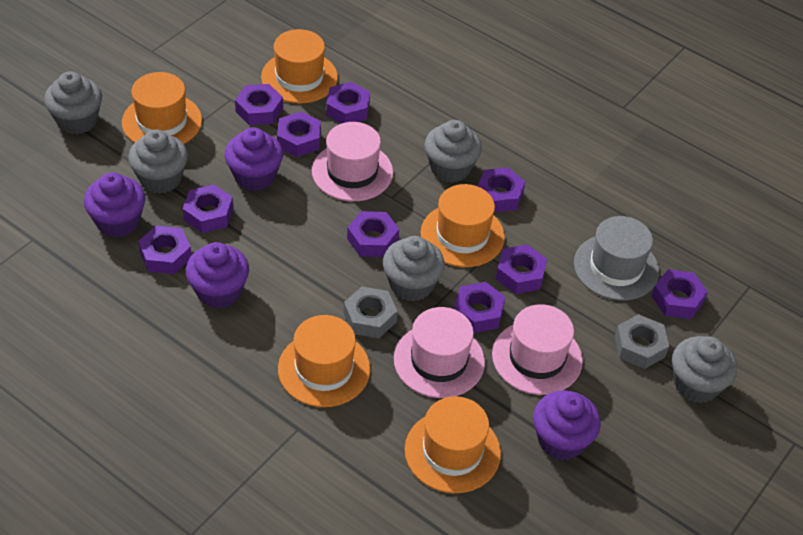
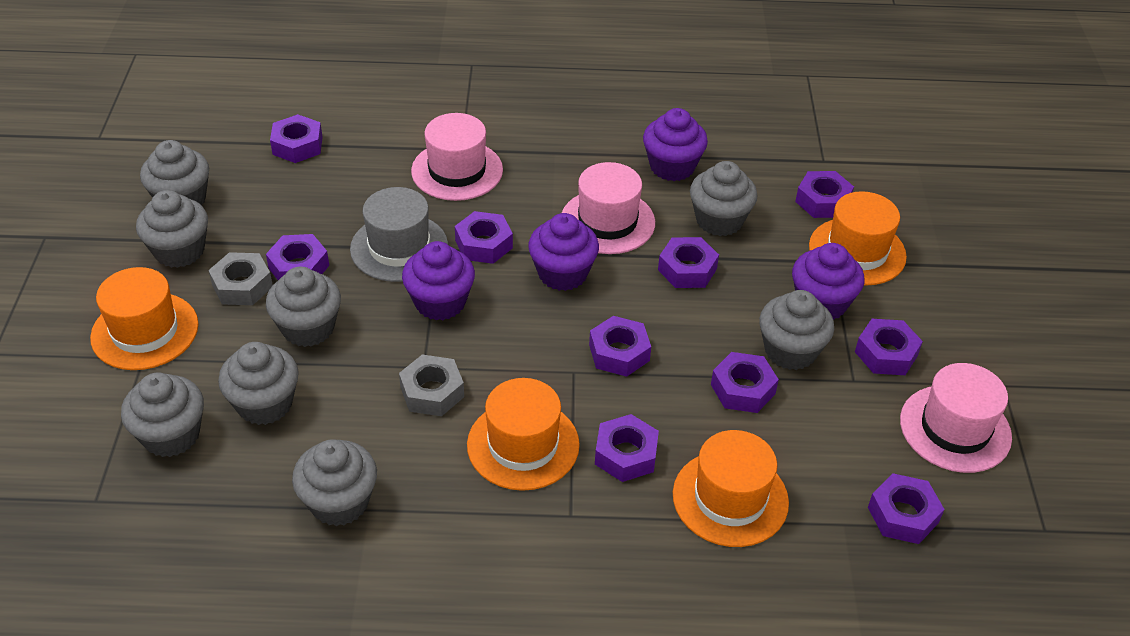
grey cupcake: [44,71,102,134] [128,130,188,194] [383,236,445,301] [425,120,482,182] [672,336,737,403] = 5 -> [121,372,204,457] [136,190,208,268] [140,140,209,205] [218,342,299,425] [266,266,341,347] [292,439,377,526] [690,161,758,236] [759,290,834,370] = 8
orange hat: [122,72,202,144] [261,29,338,103] [278,315,370,407] [405,396,501,493] [421,184,505,267] = 5 -> [90,267,198,370] [467,378,580,491] [673,430,789,547] [809,191,907,285] = 4

